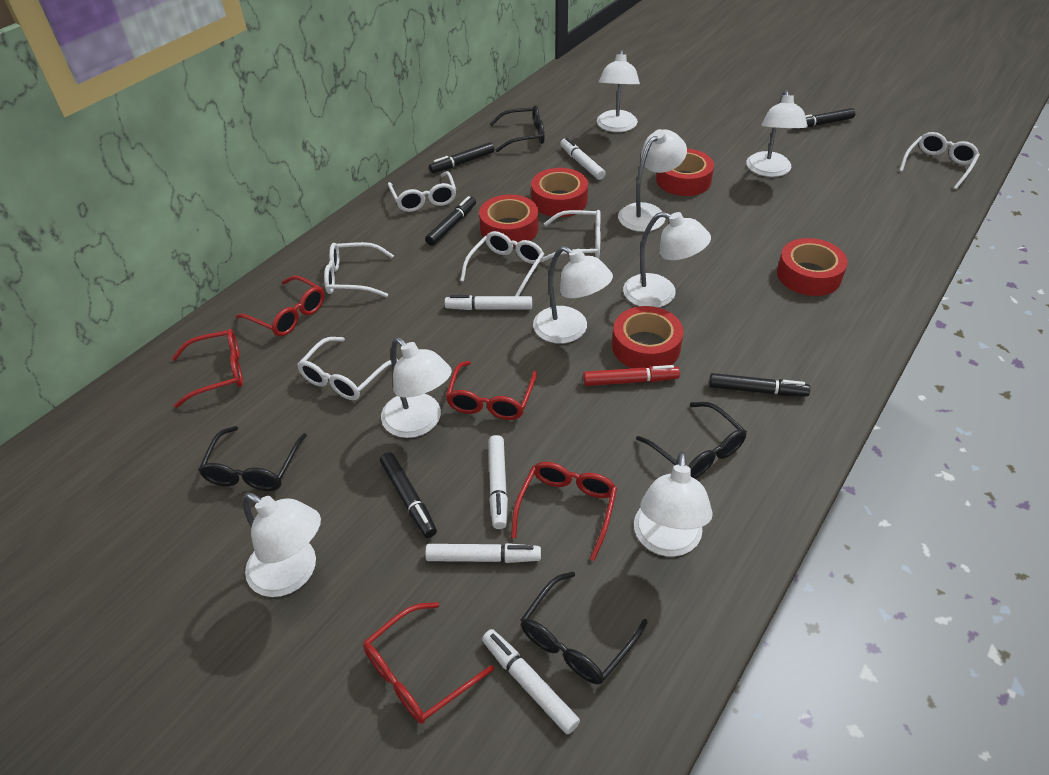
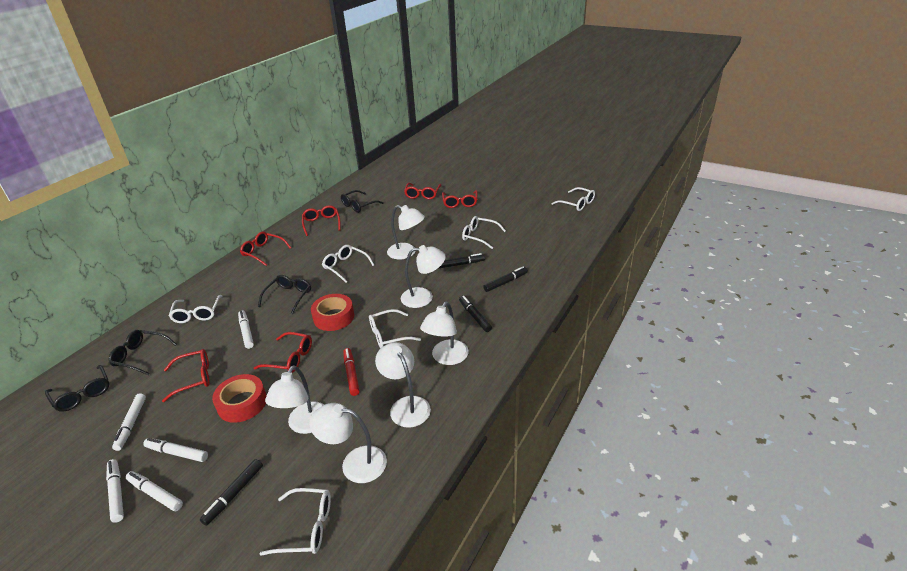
black marker: [380,452,437,538] [425,196,476,246] [429,142,494,173] [709,373,810,397] [792,108,856,129] = 5 -> [200,459,263,526] [438,253,485,269] [459,296,492,332] [483,267,528,292] = 4
red glasses: [172,329,243,408] [236,276,325,336] [363,602,494,724] [446,361,537,420] [511,462,617,561] = 5 -> [162,349,209,402] [240,231,291,266] [254,332,312,373] [302,205,341,236] [404,183,441,199] [442,190,478,208] = 6
red tape: [479,195,538,246] [531,168,588,217] [612,306,684,368] [656,149,714,196] [777,238,848,296] = 5 -> [212,374,267,423] [311,294,354,331] = 2
white lamp: [243,492,321,597] [381,337,452,438] [533,246,613,344] [597,50,640,132] [618,129,687,232] [623,212,711,308] [634,451,713,557] [746,90,808,177] = 8 -> [265,365,324,434] [310,403,387,483] [375,342,431,428] [387,205,425,259] [401,245,446,308] [420,301,469,365] = 6

